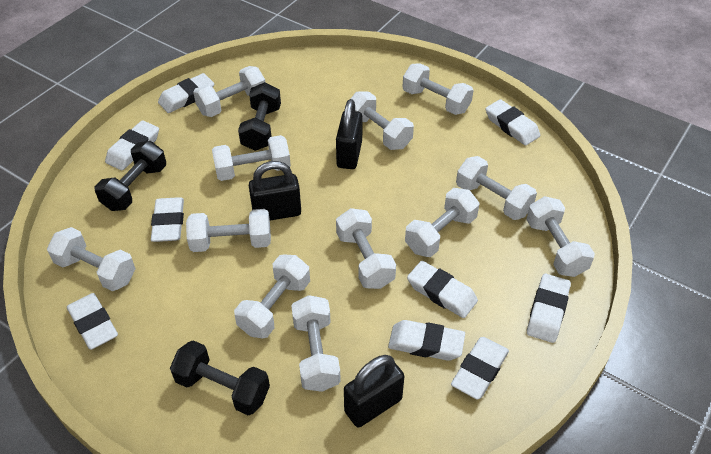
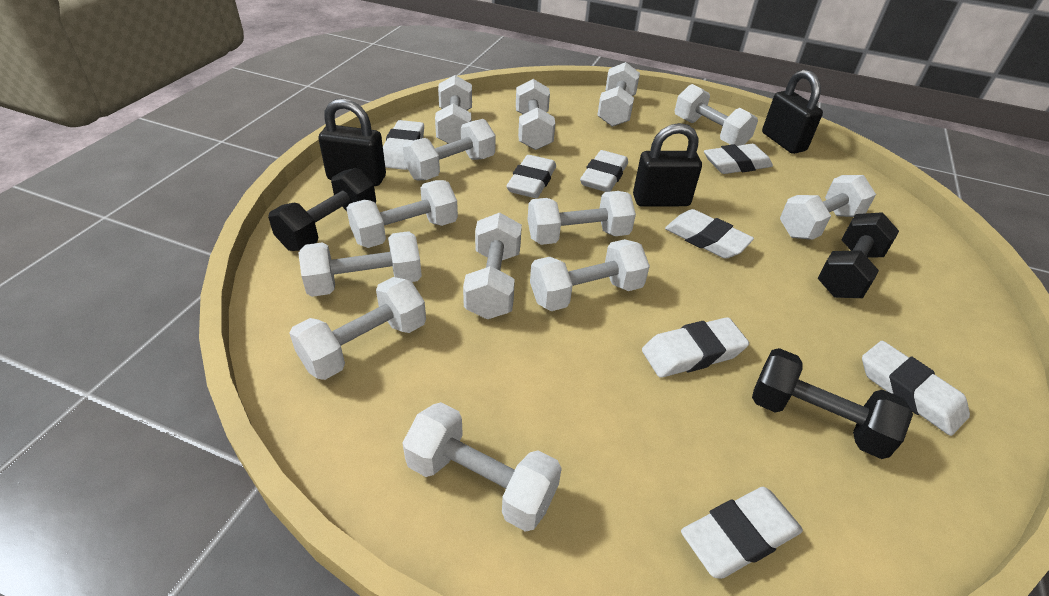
white dumbbell: [47,227,136,291] [186,209,271,252] [193,66,265,117] [212,135,291,181] [234,255,310,339] [291,295,341,392] [336,208,396,289] [351,91,414,150] [402,63,474,115] [405,188,479,257] [456,156,537,220] [526,196,595,277] = 12 -> [289,277,426,380] [298,231,422,297] [346,180,458,248] [403,119,496,181] [403,402,562,532] [435,75,472,144] [463,212,522,319] [516,79,555,150] [528,191,636,245] [530,239,650,311] [597,62,640,127] [675,84,758,146] [780,175,876,240] = 13
white eraser: [67,293,118,350] [105,120,159,171] [151,197,184,242] [158,73,214,113] [388,320,465,361] [407,261,478,318] [451,337,509,400] [486,99,540,146] [527,274,571,343] = 9 -> [383,120,424,170] [506,155,556,198] [580,150,628,192] [642,317,749,378] [665,209,754,259] [681,487,803,579] [704,144,773,174] [862,341,970,436] = 8

